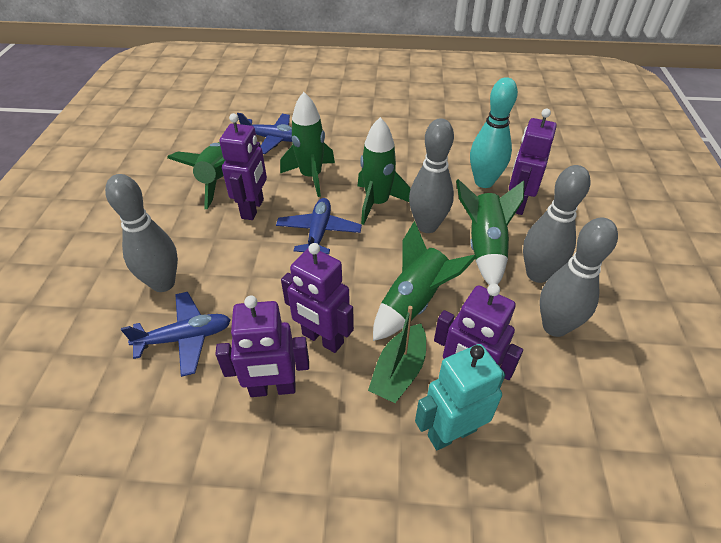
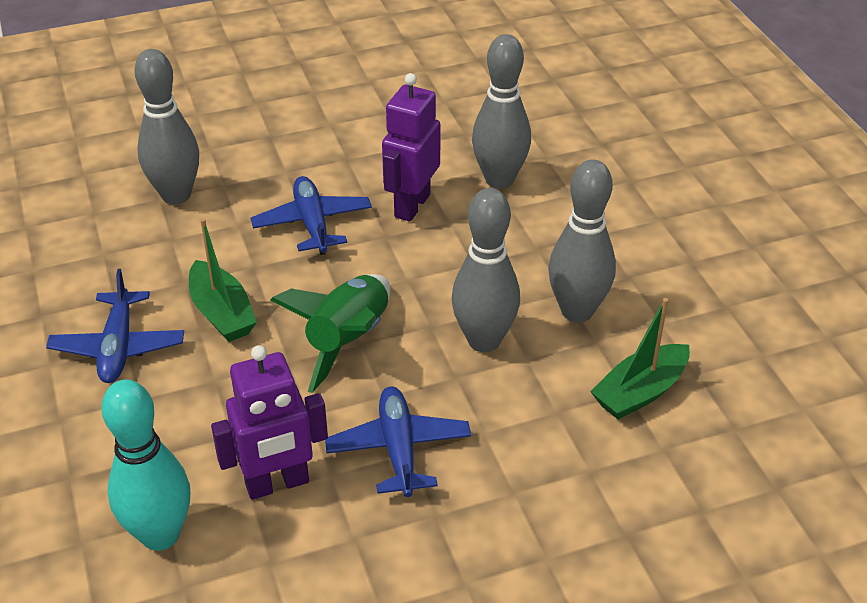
green boat: [368,306,426,403] = 1 -> [189,218,257,342] [590,298,690,419] = 2
green rocket: [167,142,225,209] [280,92,335,197] [358,117,410,225] [373,221,477,341] [456,179,525,285] = 5 -> [270,274,390,393] = 1
purple robot: [215,296,309,397] [219,113,267,220] [281,243,354,353] [434,284,523,380] [509,108,557,215] = 5 -> [211,345,328,500] [382,73,440,222] = 2
turquoise robot: [415,344,506,450] = 1 -> none = 0

